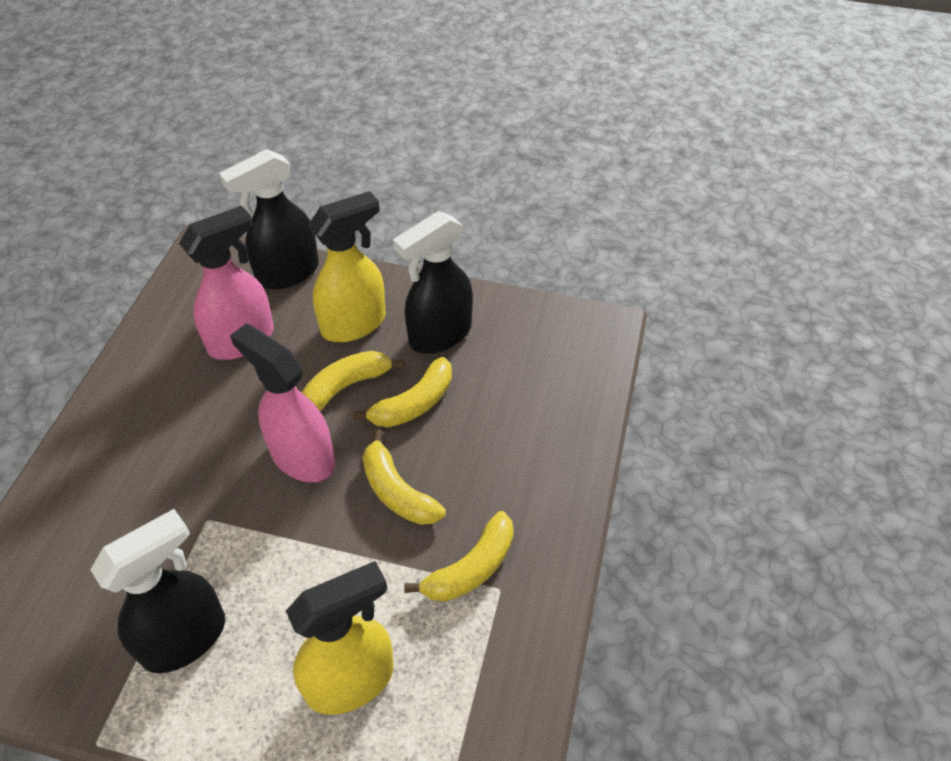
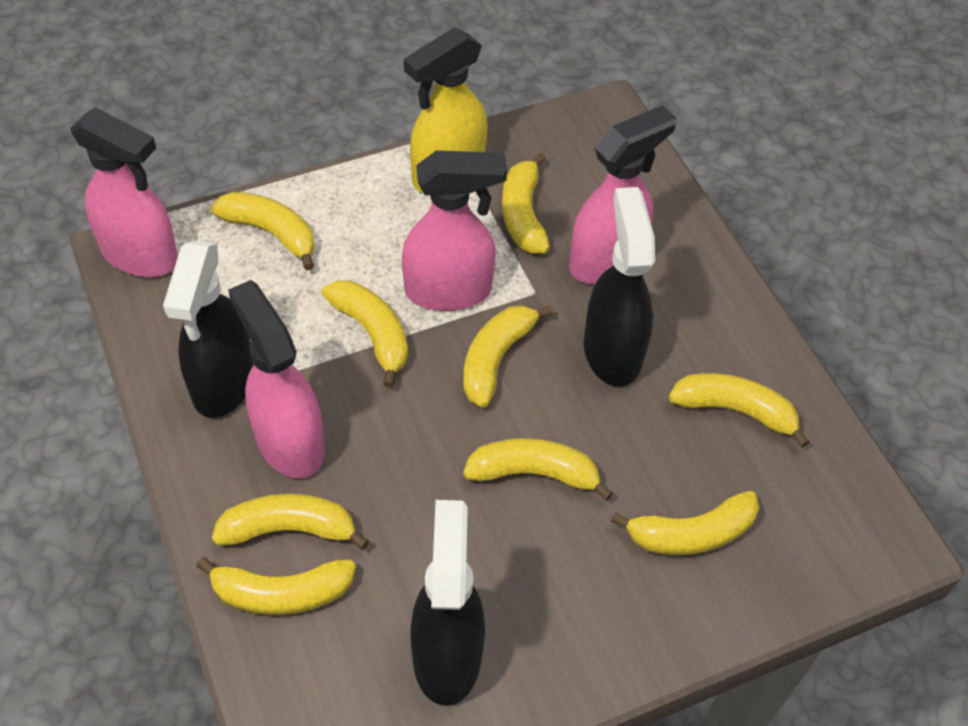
pink spray bottle: [179,206,274,360] [230,324,335,483] = 2 -> [70,107,178,277] [228,280,325,478] [402,150,507,311] [569,105,677,284] = 4
yellow banana: [301,351,404,411] [353,357,452,428] [362,429,446,525] [404,511,514,602] = 4 -> [196,557,356,615] [210,192,315,270] [212,494,369,550] [322,280,408,388] [463,305,553,408] [463,438,613,501] [502,153,550,253] [611,491,759,555] [669,373,810,447] = 9
yellow spray bottle: [286,561,394,715] [308,191,386,342] = 2 -> [404,27,488,193] = 1

